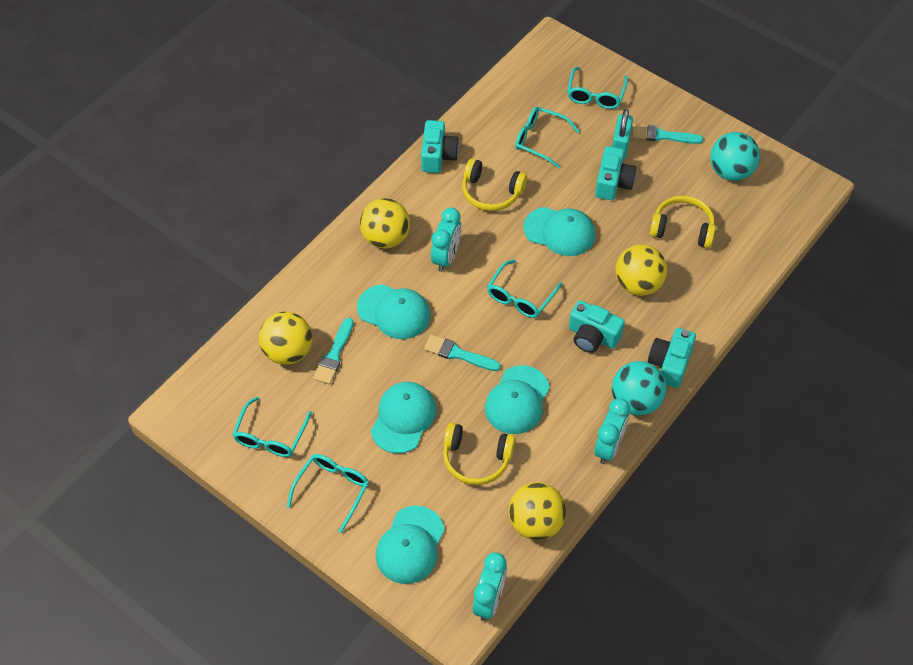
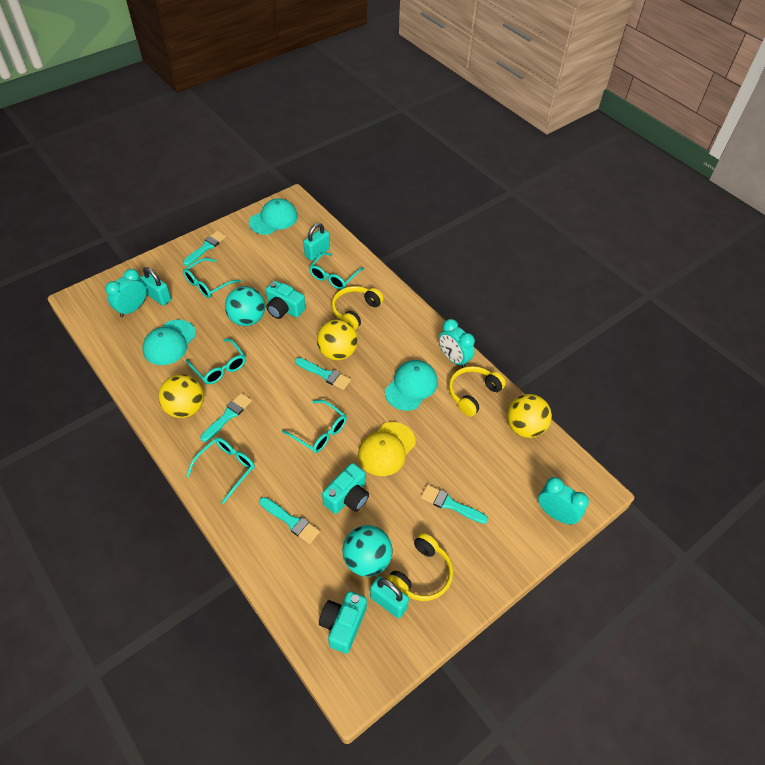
turquoise brush: [313,318,354,385] [424,335,501,371] [632,124,703,144] = 3 -> [183,231,226,266] [200,393,252,442] [259,497,320,544] [295,358,351,390] [421,485,488,524] = 5
turquoise camera: [421,120,459,173] [569,300,625,353] [595,146,636,200] [648,328,696,388] = 4 -> [266,281,306,319] [319,591,367,654] [322,463,369,514] = 3
turquoise cap: [357,284,431,339] [371,382,436,454] [376,506,445,584] [485,365,550,434] [523,207,595,256] = 5 -> [143,320,196,365] [249,198,298,235] [385,360,438,411] = 3
turquoise padlock: [612,109,633,159] = 1 -> [140,267,171,306] [304,223,330,261] [370,576,409,618] = 3
yellow ball: [259,312,312,365] [360,198,410,249] [509,482,566,540] [616,244,667,296] = 4 -> [159,374,204,418] [317,319,358,360] [507,394,552,438] = 3
yellow cap: none = 0 -> [358,422,416,476] = 1

